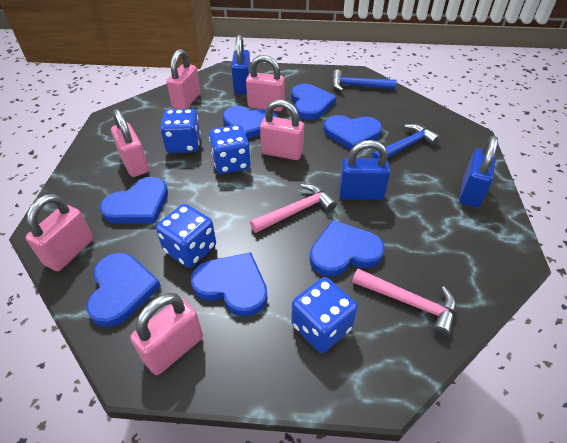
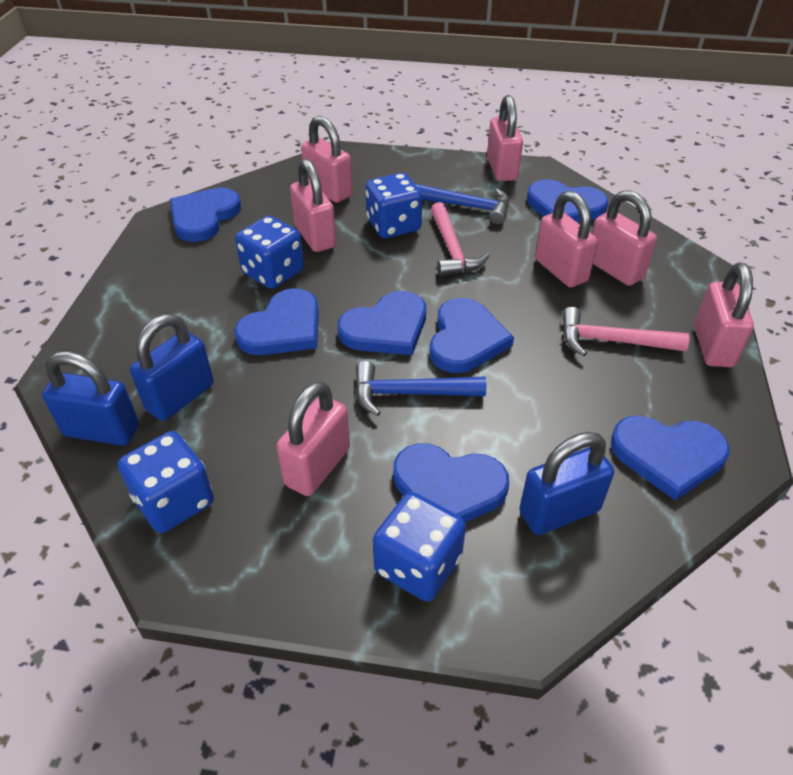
pink padlock: [25,194,93,271] [111,109,149,177] [130,293,203,375] [167,49,200,109] [246,55,285,111] [260,100,304,160] = 6 -> [276,381,350,496] [290,159,336,252] [301,116,352,203] [487,95,523,181] [535,191,598,288] [592,190,657,286] [694,262,754,367] = 7

